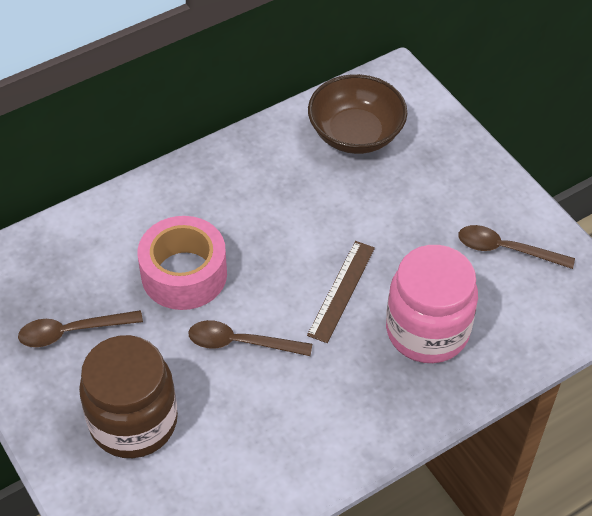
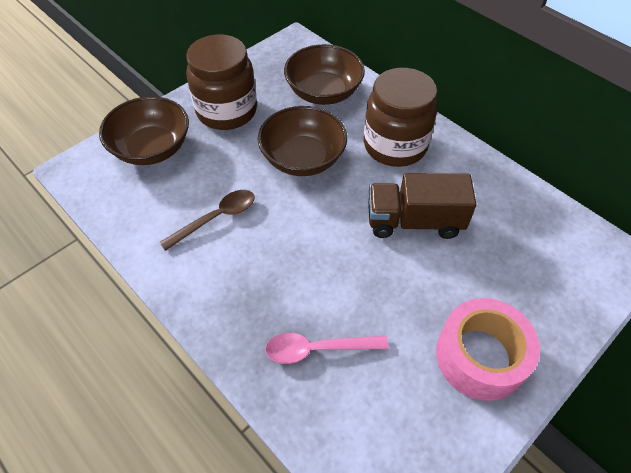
brown bowl: [308,74,407,154] = 1 -> [99,96,189,165] [258,106,347,176] [284,44,365,105] = 3
brown jar: [79,335,178,458] = 1 -> [186,34,257,130] [364,68,437,167] = 2
brown ruler: [307,241,375,343] = 1 -> none = 0
brown spoon: [18,310,143,347] [189,320,312,356] [458,225,575,269] = 3 -> [159,190,255,251] = 1
brown truck: none = 0 -> [368,173,476,239] = 1
pink jar: [386,245,478,363] = 1 -> none = 0
pink spoon: none = 0 -> [265,333,388,364] = 1

